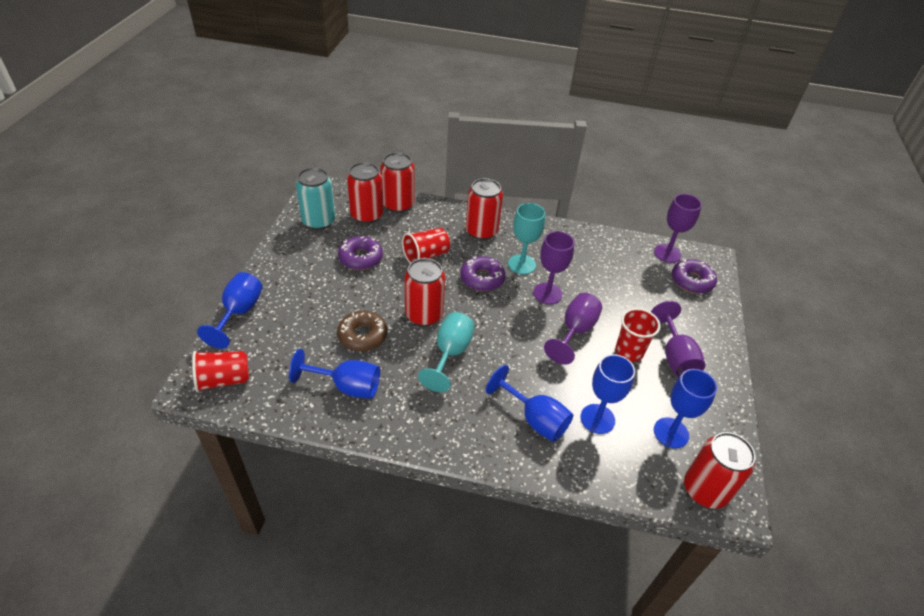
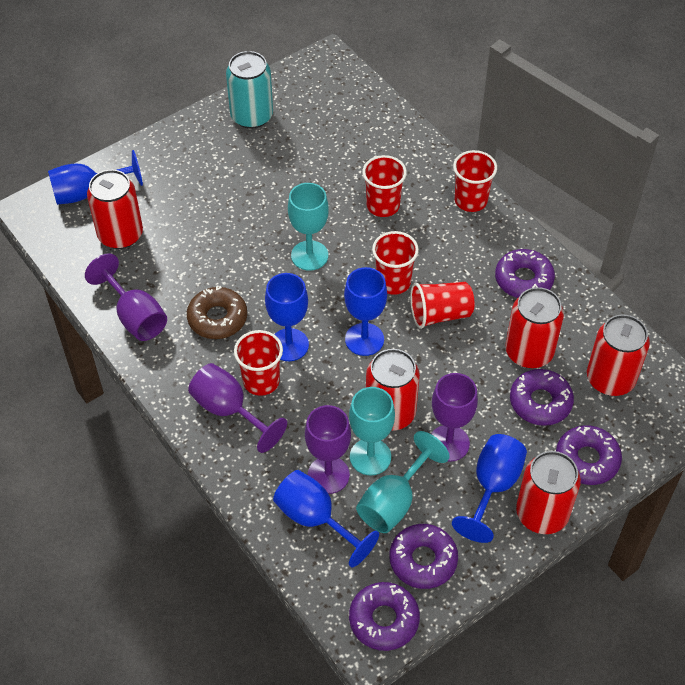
purple donut: [338,236,383,270] [460,256,505,291] [672,259,717,294] = 3 -> [349,582,420,651] [389,524,458,589] [495,249,555,298] [510,369,574,426] [556,425,622,485] = 5
red cup: [192,351,249,392] [402,228,450,264] [616,308,661,362] = 3 -> [234,330,283,396] [362,155,407,217] [372,231,419,295] [410,282,474,329] [453,150,497,212] = 5
turquoise goblet: [418,312,475,392] [508,203,545,274] = 2 -> [288,183,329,271] [349,387,395,475] [356,431,450,533] = 3

